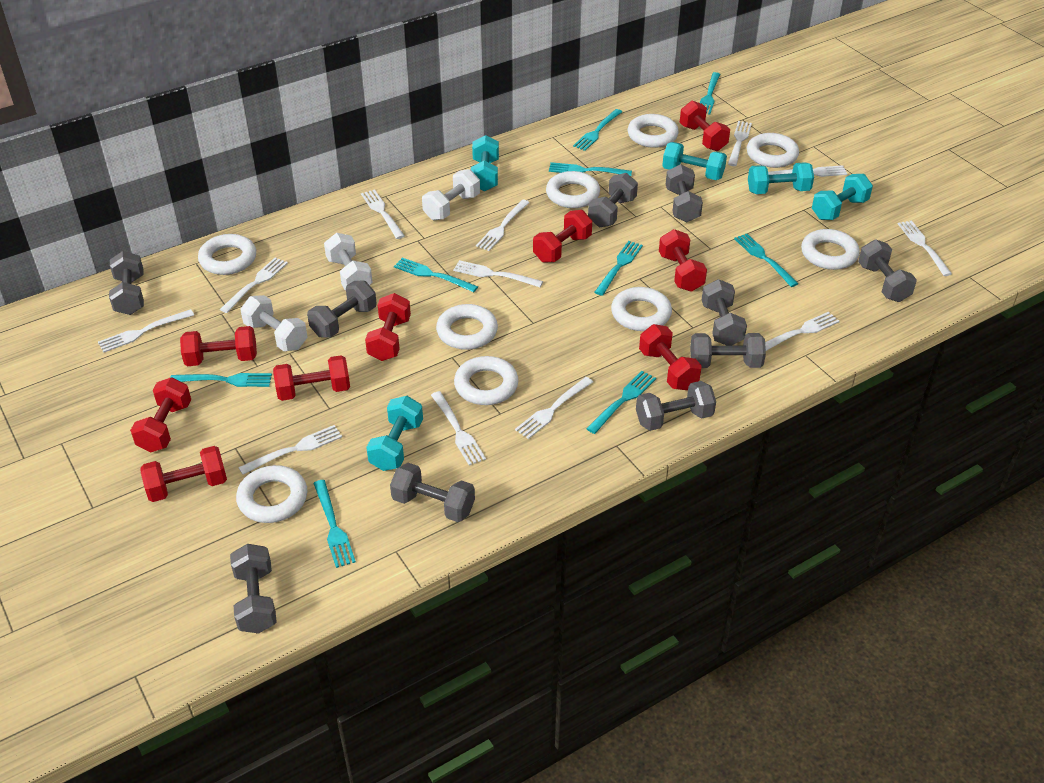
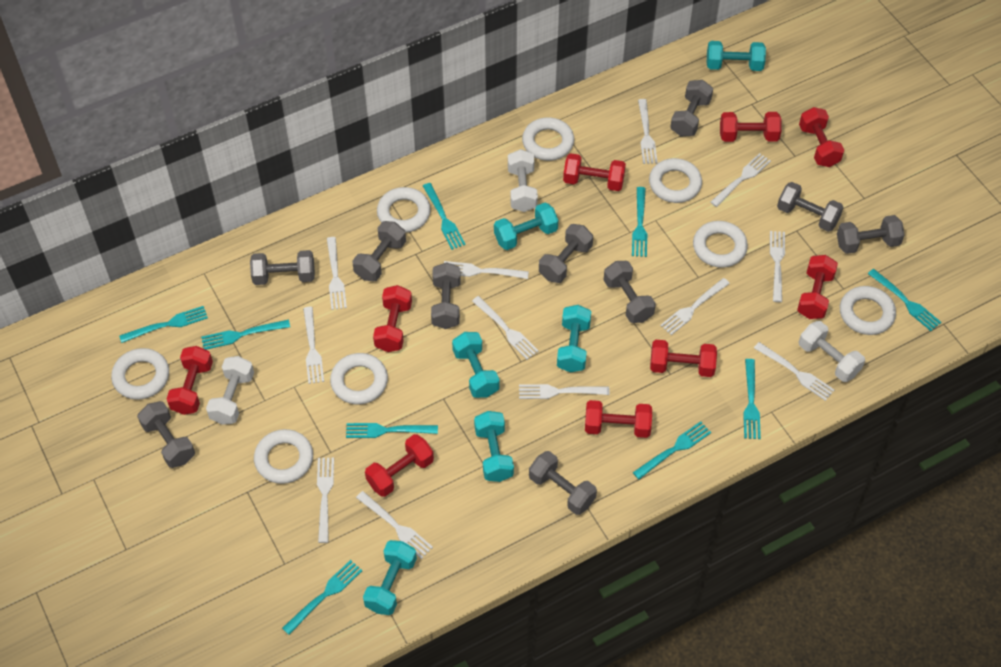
turquoise dumbbell: [366,396,423,471] [471,135,499,191] [662,142,727,180] [748,162,814,194] [812,174,873,220] = 5 -> [363,540,417,615] [452,332,500,398] [474,411,514,482] [494,203,558,250] [557,305,591,372] [707,41,766,71] = 6
white ring: [198,234,256,275] [236,465,307,523] [436,304,498,350] [454,356,519,405] [546,171,600,208] [611,287,672,331] [628,114,679,148] [747,133,799,168] [801,229,860,270] = 9 -> [111,348,169,400] [254,429,313,484] [330,353,388,404] [377,187,431,233] [522,117,574,161] [649,158,702,203] [693,221,748,268] [840,286,896,335] = 8

